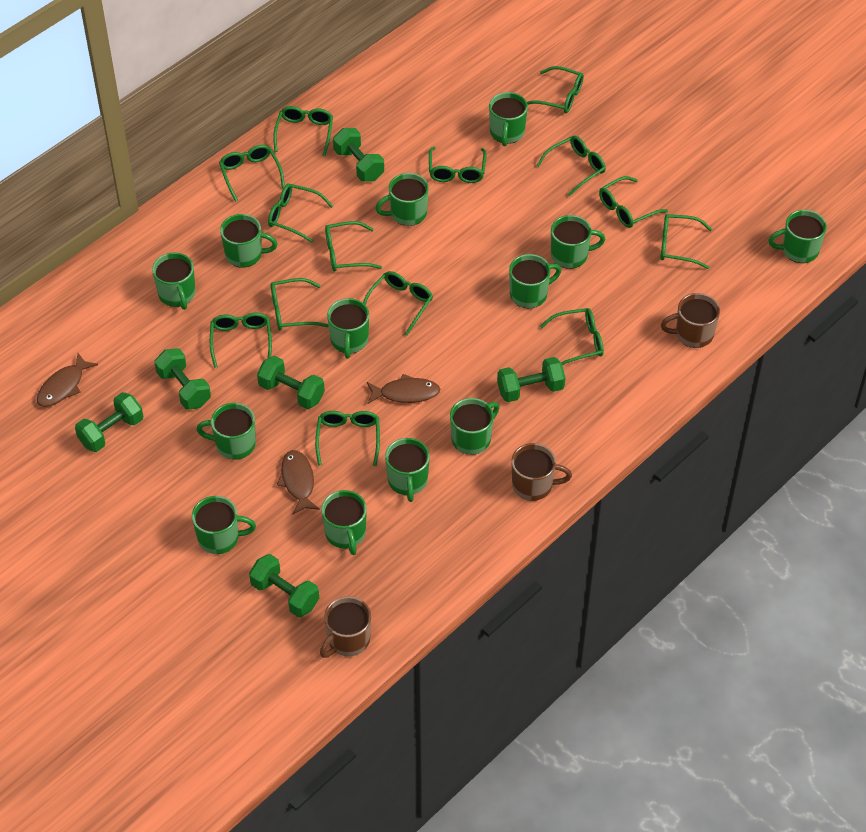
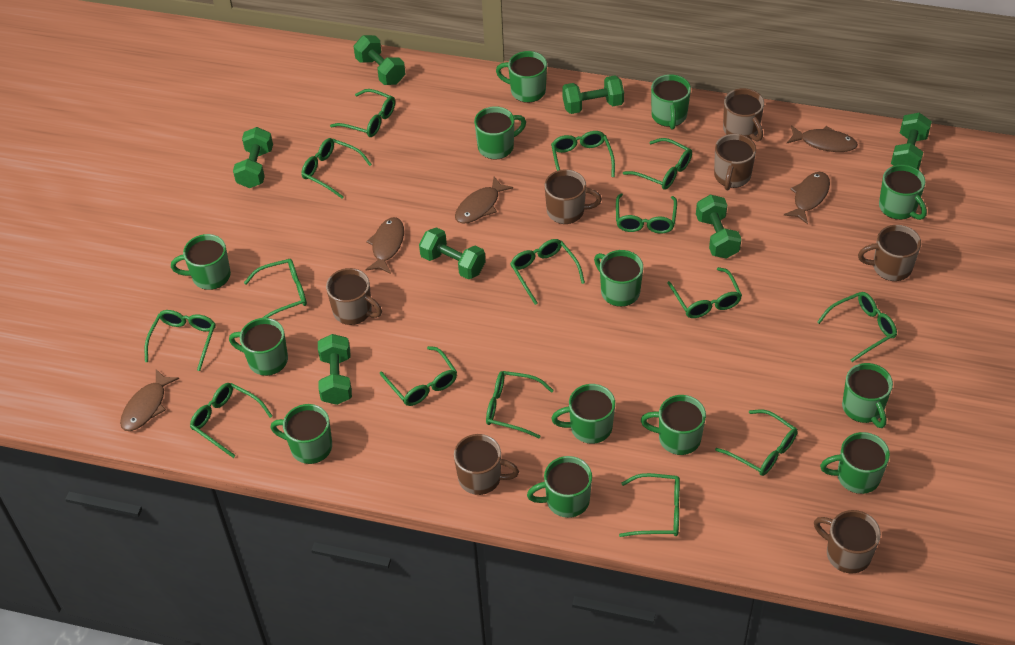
brown fish: [37,353,98,407] [277,450,320,515] [367,374,440,404] = 3 -> [120,369,179,431] [365,217,404,274] [455,177,513,224] [784,172,830,224] [787,125,858,152] = 5
brown mug: [320,596,371,658] [511,443,572,501] [661,293,720,348] = 3 -> [326,268,382,325] [454,434,519,495] [545,169,602,224] [714,134,756,190] [723,88,764,142] [814,510,881,573] [858,225,921,281] = 7
green dumbbell: [75,392,143,452] [154,348,211,410] [249,554,319,617] [257,356,325,409] [333,128,384,181] [497,357,565,402] = 6 -> [233,127,273,188] [318,334,352,405] [354,35,405,85] [419,227,485,279] [562,76,624,114] [696,195,741,259] [891,113,932,170] = 7
green glasses: [210,313,272,368] [219,145,285,202] [268,184,333,243] [271,278,328,330] [273,106,333,156] [315,411,380,466] [325,221,382,272] [363,271,433,335] [429,147,486,183] [527,66,584,113] [536,136,606,196] [540,308,604,365] [599,176,668,228] [661,214,712,269] = 14 -> [145,310,216,371] [190,383,272,458] [244,259,307,318] [301,138,372,199] [330,89,395,137] [380,346,457,406] [486,371,554,438] [510,239,585,305] [551,131,615,177] [616,193,677,234] [619,473,680,537] [623,138,692,190] [667,267,742,318] [715,409,797,476] [817,292,897,362] = 15

